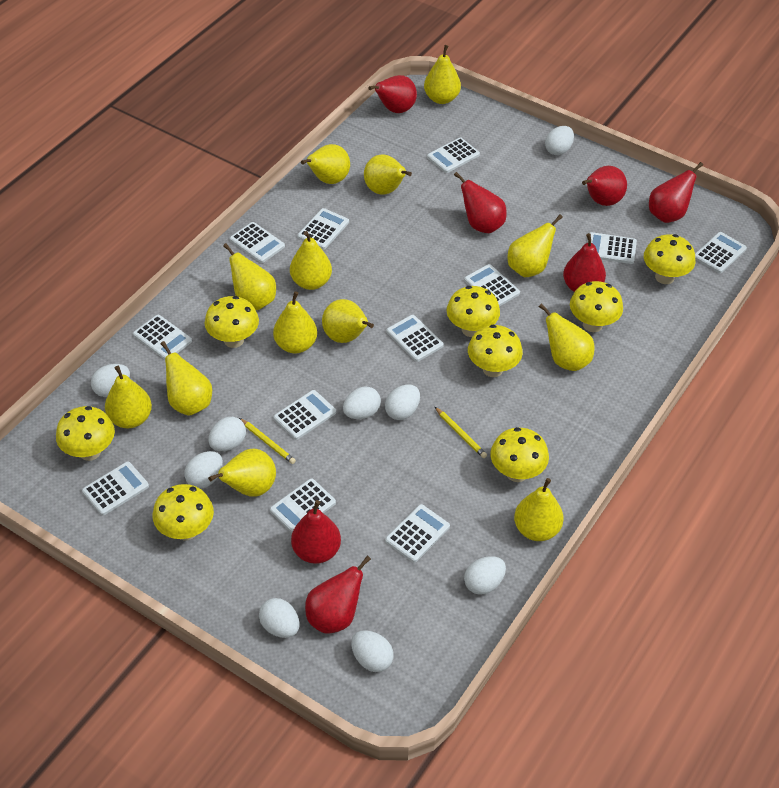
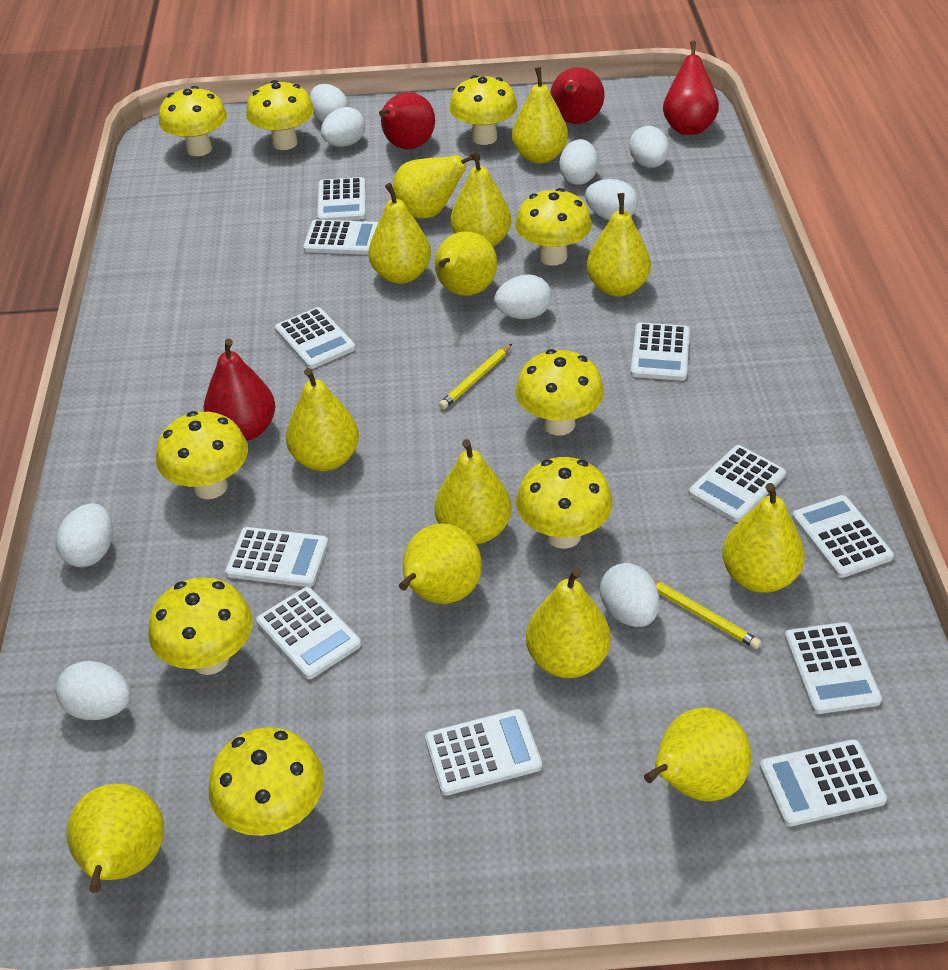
red pear: [291,500,341,564] [305,555,371,633] [368,75,417,113] [454,172,507,233] [563,233,606,292] [582,166,627,206] [649,162,703,223] = 7 -> [204,338,275,441] [379,92,435,149] [550,67,604,124] [663,40,719,135] = 4
white calculator: [82,462,149,516] [133,315,192,360] [230,222,285,263] [270,478,336,533] [274,390,336,440] [297,208,349,249] [385,504,450,563] [386,315,444,362] [427,137,480,173] [464,264,520,307] [587,232,637,264] [695,232,747,273] = 12 -> [225,527,328,587] [256,587,361,679] [275,307,356,369] [303,220,378,255] [317,177,366,221] [425,709,542,796] [631,322,690,381] [689,445,786,522] [759,739,887,827] [784,622,882,714] [792,495,894,578] = 11
yellow mushroom: [56,406,115,461] [153,484,214,541] [205,296,259,348] [447,286,500,337] [468,324,523,377] [490,427,549,482] [570,281,623,332] [644,234,695,284] = 8 -> [148,577,253,675] [156,411,248,499] [159,86,227,156] [209,727,324,836] [246,80,314,150] [450,75,517,145] [515,188,592,266] [515,349,604,435] [516,457,613,549] = 9

